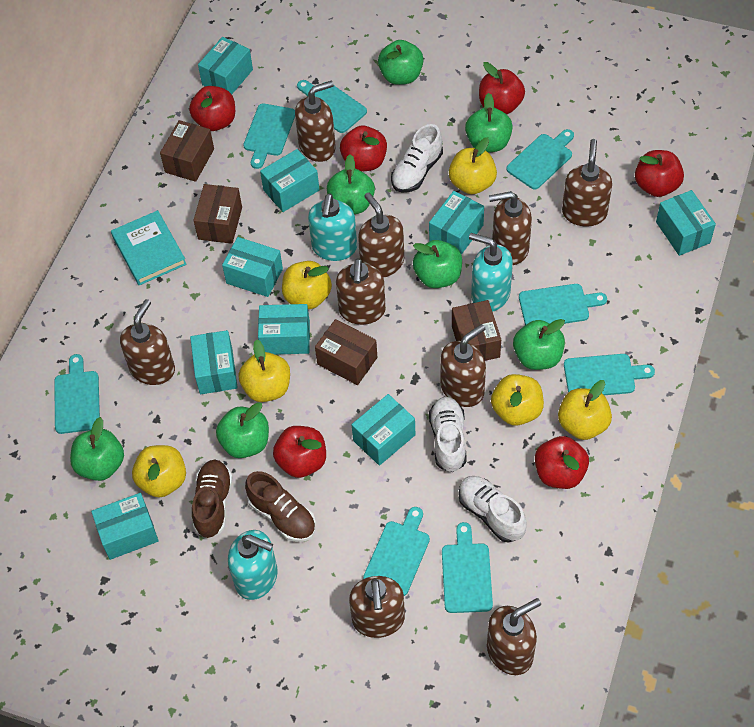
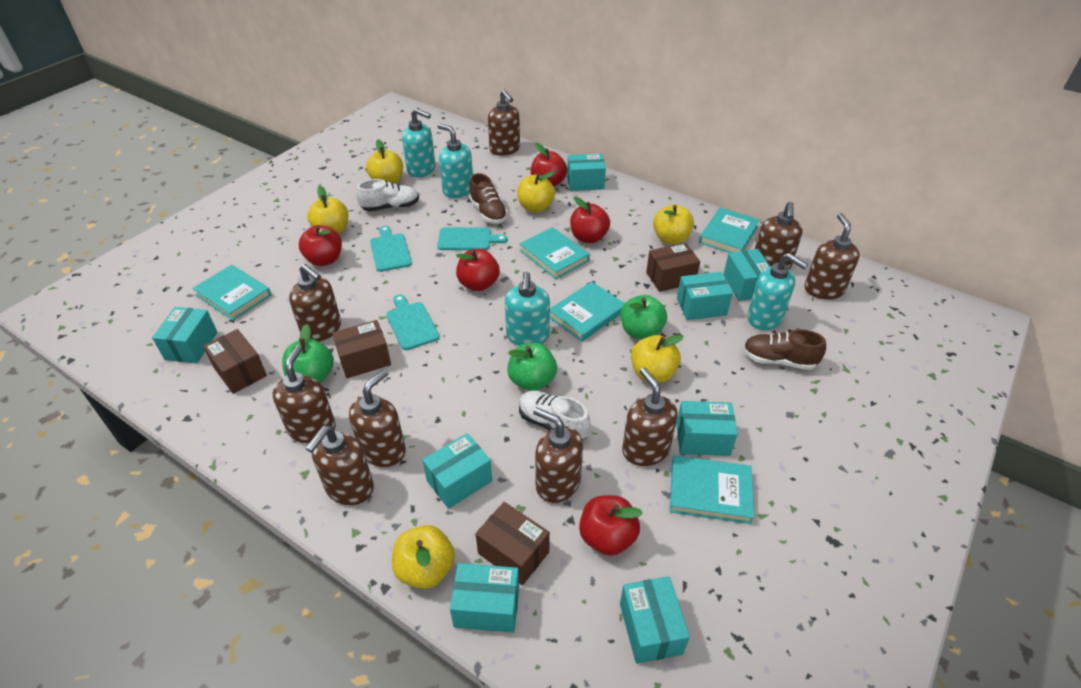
green apple: [70,417,124,481] [216,402,269,458] [327,154,375,214] [378,40,424,85] [413,240,462,288] [465,93,513,152] [513,319,565,370] = 7 -> [282,324,334,383] [507,343,557,391] [621,295,667,339] = 3
red apple: [189,86,235,131] [273,426,326,478] [340,125,387,172] [479,62,525,114] [535,436,589,489] [635,150,684,197] = 6 -> [299,225,342,266] [456,249,500,291] [531,143,567,187] [570,196,610,243] [579,495,643,556] = 5
turquoise book: [111,210,187,285] = 1 -> [192,265,271,321] [520,227,590,279] [550,281,625,342] [670,455,754,524] [699,207,760,253] = 5
turquoise box: [91,493,159,560] [190,330,238,394] [198,37,253,94] [222,237,283,297] [258,304,310,355] [260,149,319,212] [352,394,415,466] [429,191,484,255] [656,190,716,256] = 9 -> [152,307,218,364] [422,433,492,509] [450,563,519,633] [567,154,606,191] [620,576,690,664] [676,401,738,456] [677,272,733,320] [723,249,770,301] = 8
turquoise cutting board: [54,354,100,434] [243,103,295,169] [297,80,367,133] [363,507,430,596] [442,522,493,613] [506,129,574,189] [519,284,607,325] [564,354,655,395] = 8 -> [370,226,412,272] [386,295,440,350] [437,227,507,250] = 3
turquoise soap dispenser: [228,530,278,600] [308,194,357,261] [469,233,513,312] = 3 -> [402,108,436,178] [437,124,473,198] [505,272,550,346] [747,253,808,330] = 4
white shoe: [391,124,443,193] [429,397,467,472] [458,476,527,543] = 3 -> [356,179,419,211] [519,391,591,440] = 2

